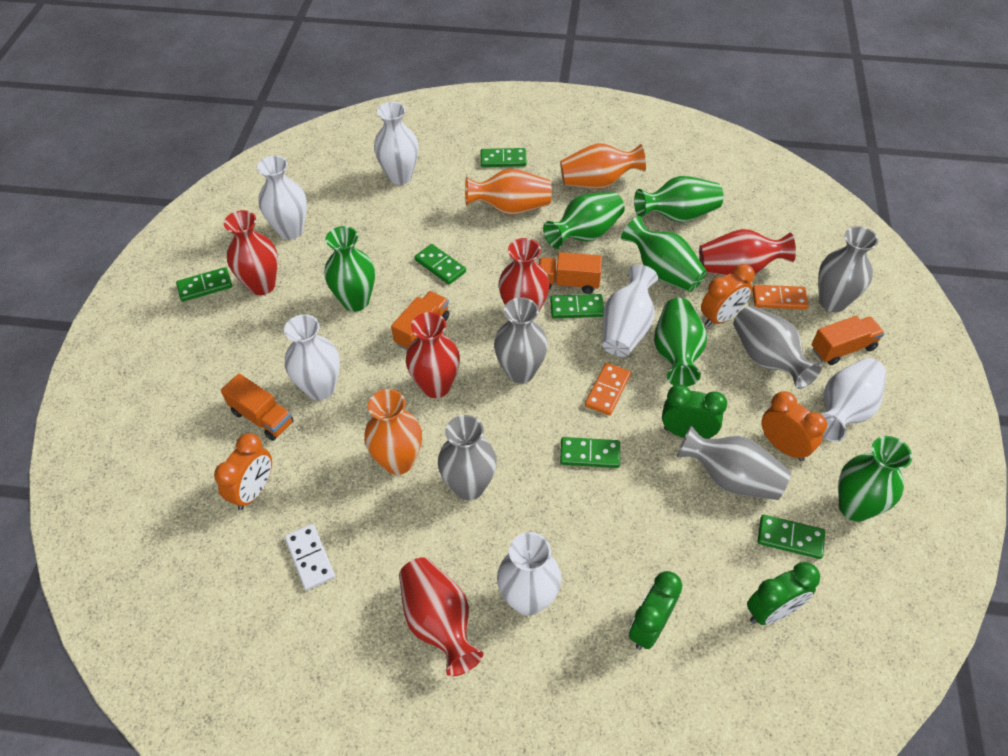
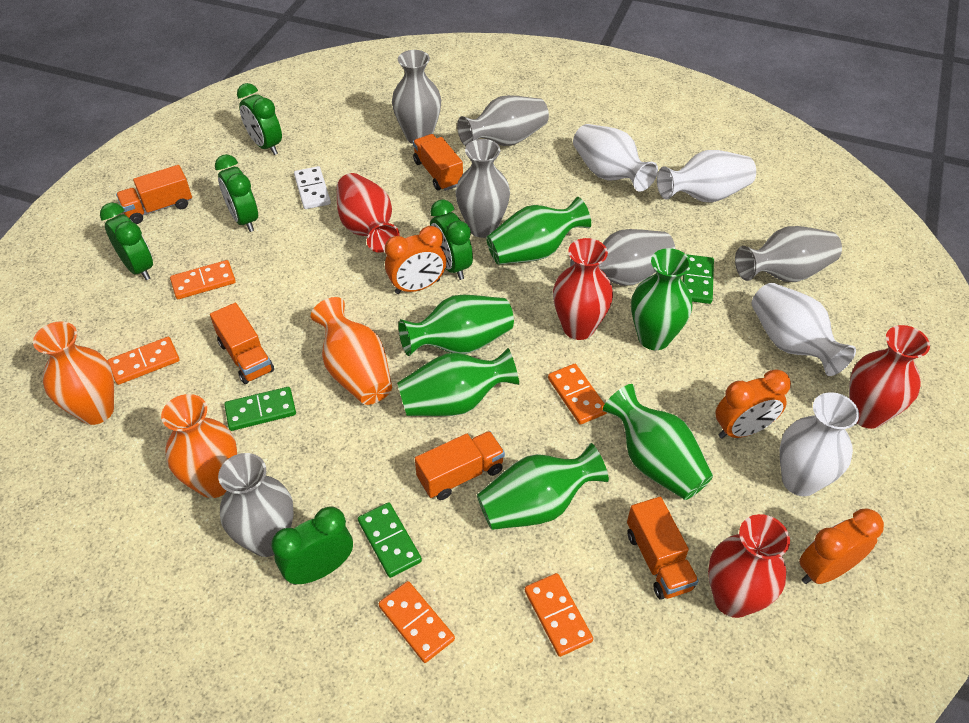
green clock: [629,571,683,650] [662,385,727,439] [747,562,820,625] = 3 -> [100,203,153,280] [215,154,258,232] [237,83,282,155] [271,507,353,585] [430,199,473,280] = 5
green domino: [176,267,232,302] [415,244,466,285] [480,148,527,167] [550,294,604,319] [560,437,620,468] [758,515,825,559] = 6 -> [224,387,296,431] [358,502,422,578] [683,254,714,304] = 3
grey vase: [438,415,497,500] [494,297,548,384] [677,425,791,500] [733,306,822,389] [818,226,878,312] = 5 -> [218,453,294,557] [392,50,441,144] [456,139,510,238] [457,95,549,146] [570,229,675,286] [735,226,842,282] = 6
orange domino: [585,363,631,415] [752,285,809,310] = 2 -> [108,337,180,385] [170,260,236,299] [378,581,455,663] [525,573,593,657] [548,364,607,425] = 5
orange truck: [221,374,294,441] [391,291,449,350] [539,252,602,294] [811,316,885,365] = 4 -> [116,165,192,224] [210,303,274,384] [413,134,463,191] [415,431,505,500] [627,497,699,600] = 5
red vase: [224,210,278,295] [399,557,483,677] [406,312,460,398] [499,238,549,313] [699,229,796,276] = 5 -> [337,173,400,253] [553,238,613,340] [708,514,790,618] [849,325,930,429] = 4
white vase: [257,155,307,240] [284,314,340,400] [374,102,418,185] [497,532,561,616] [603,265,658,357] [820,358,887,442] = 6 -> [573,124,658,192] [657,150,756,202] [752,283,856,376] [780,392,859,496] = 4

